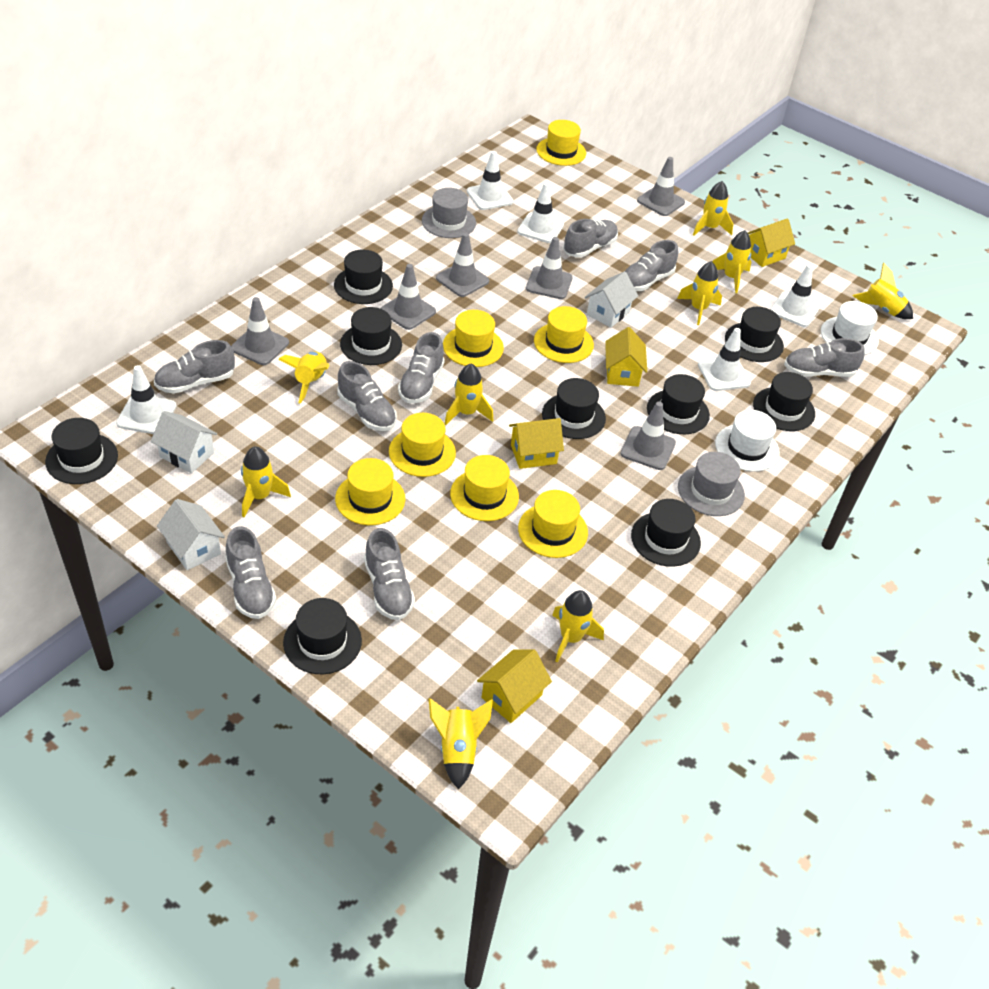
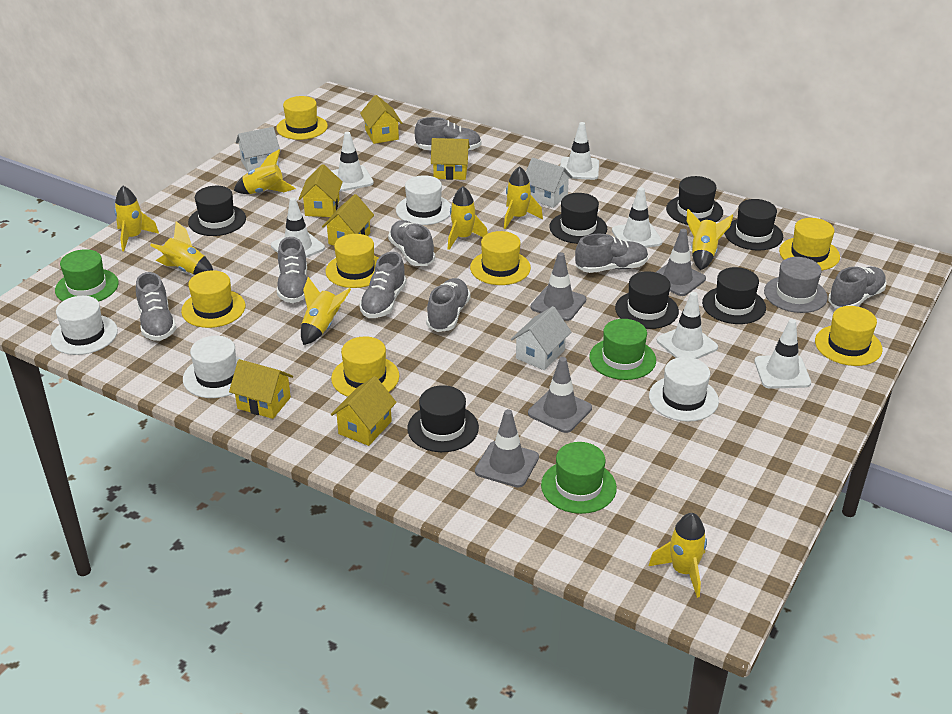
black hat: [45,418,118,484] [283,598,362,674] [334,250,393,304] [340,307,402,365] [542,378,606,439] [631,499,701,567] [647,374,710,434] [725,307,784,362] [753,372,815,431] = 9 -> [188,186,246,236] [407,385,479,452] [550,193,607,244] [615,271,679,329] [666,176,723,225] [702,267,766,324] [724,199,783,251] = 7
green hat: none = 0 -> [55,249,119,302] [541,442,617,514] [589,319,656,380] = 3
grey hat: [422,188,476,238] [678,452,745,516] = 2 -> [764,257,828,313] = 1
grey traffic cone: [231,297,289,365] [381,264,436,330] [436,233,489,297] [526,237,573,299] [620,401,676,470] [637,157,685,216] = 6 -> [475,409,539,488] [528,357,592,433] [530,252,586,321] [656,229,706,296] = 4
white hat: [715,410,780,472] [821,301,879,355] = 2 -> [51,296,118,355] [183,336,245,398] [396,175,452,225] [649,357,719,422] = 4
white traffic cone: [116,365,176,434] [467,151,514,210] [517,182,564,243] [698,328,751,391] [771,264,820,327] = 5 -> [271,197,325,258] [331,132,374,191] [560,122,599,180] [612,187,663,248] [657,292,718,359] [754,319,811,389] = 6
yellow house: [477,649,552,723] [509,418,564,469] [605,327,647,387] [748,219,795,267] = 4 -> [229,359,293,419] [299,164,343,217] [322,194,374,245] [331,376,397,446] [360,95,402,144] [431,138,470,180] = 6
yellow rocket: [241,446,291,517] [278,351,330,404] [429,698,493,789] [444,363,493,425] [552,590,604,662] [677,261,722,325] [693,181,733,236] [712,230,751,293] [853,263,913,319] = 9 -> [114,186,159,251] [150,221,213,275] [234,149,296,194] [301,277,351,345] [448,186,488,250] [504,166,543,229] [649,513,707,598] [687,209,733,270] = 8

